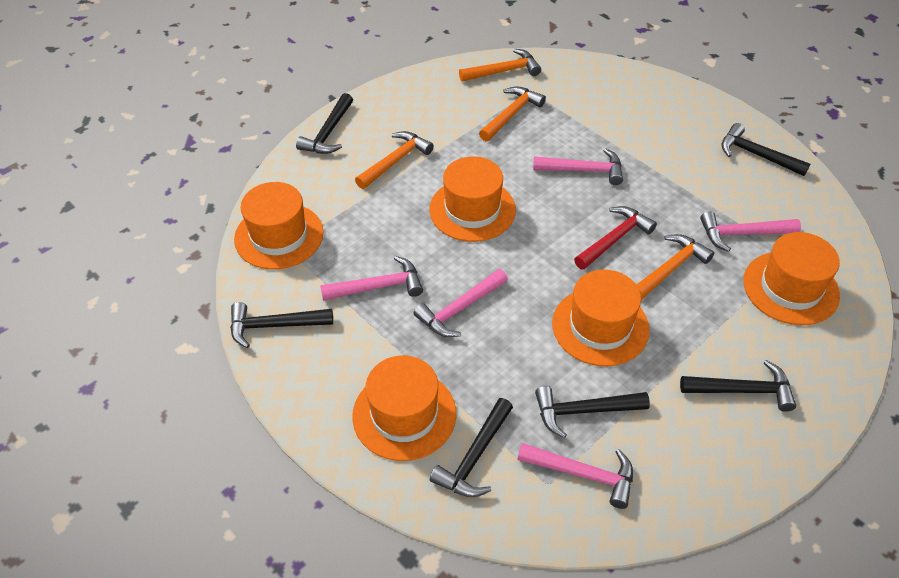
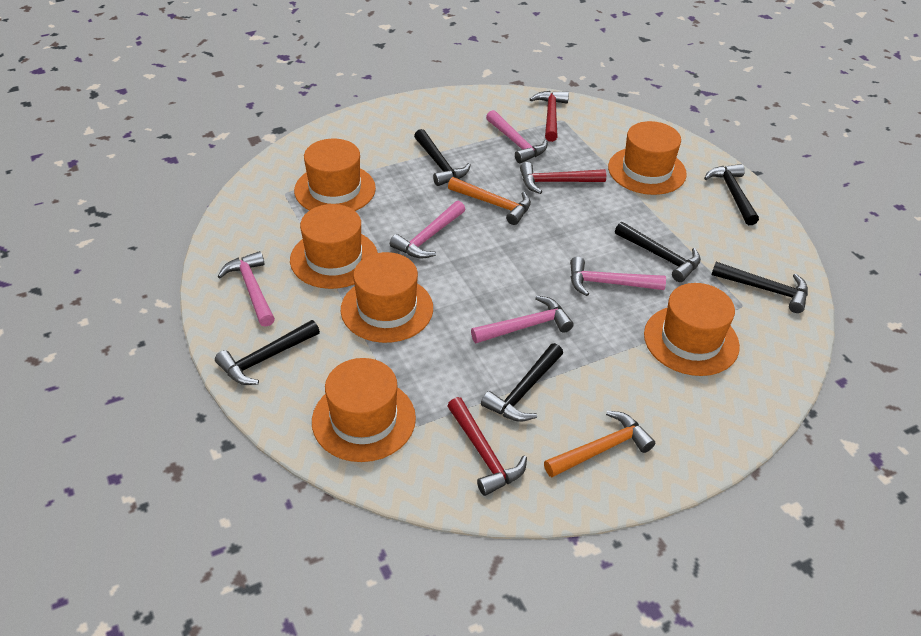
orange hammer: [355,131,434,189] [459,49,541,82] [479,86,546,141] [636,234,714,300] = 4 -> [448,177,531,225] [544,411,655,477] = 2
orange hat: [234,182,323,270] [352,355,456,461] [429,156,516,242] [552,269,650,366] [743,232,840,325] = 5 -> [290,204,378,289] [294,138,376,211] [312,358,416,462] [341,252,433,343] [608,121,687,195] [644,283,740,376] = 6
red hammer: [574,206,657,270] = 1 -> [447,397,527,496] [520,162,606,194] [530,91,569,142] = 3

